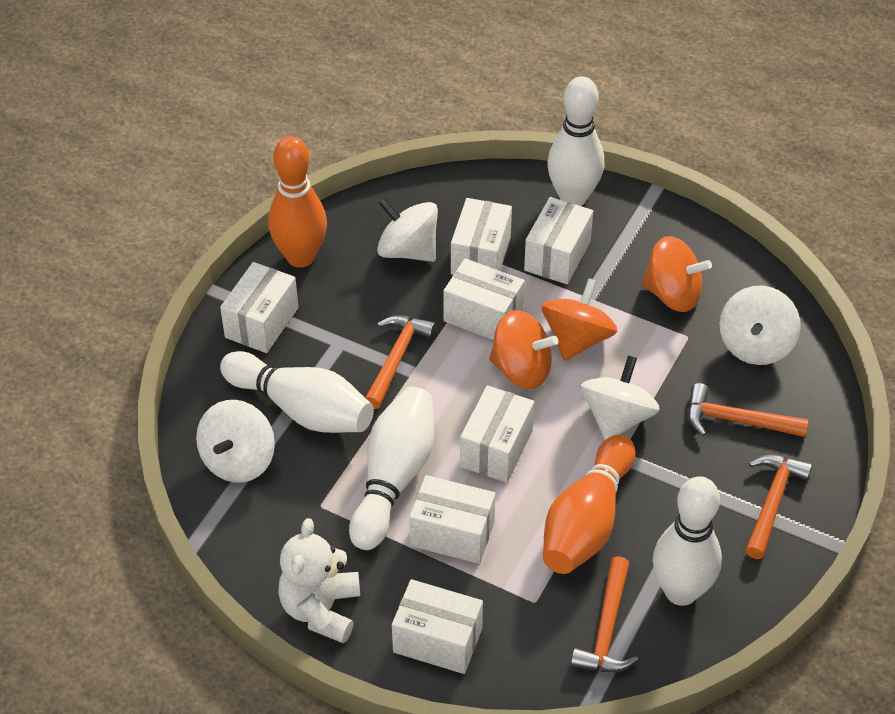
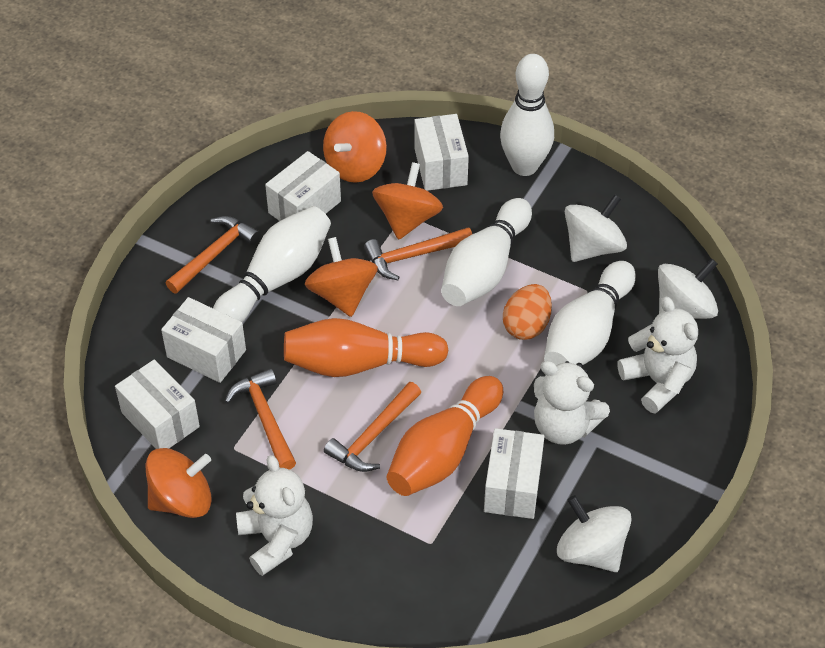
orange egg: none = 0 -> [503,284,552,340] = 1
orange spinning top: [489,310,558,389] [542,278,617,361] [641,236,712,312] = 3 -> [146,448,212,518] [305,237,378,317] [323,111,387,183] [372,162,443,240] = 4
white box: [220,262,298,353] [392,579,483,674] [409,475,495,564] [443,258,525,340] [451,198,512,275] [460,386,534,483] [524,197,593,284] = 7 -> [115,360,200,449] [161,297,246,383] [265,151,341,221] [414,114,469,191] [484,428,545,519] = 5
white spinning top: [196,400,275,483] [377,197,438,262] [580,355,660,440] [720,285,801,365] = 4 -> [557,495,632,572] [565,194,627,262] [658,258,718,319] = 3
white teddy bear: [278,518,360,644] = 1 -> [236,455,313,576] [534,361,610,445] [618,297,698,414] = 3

